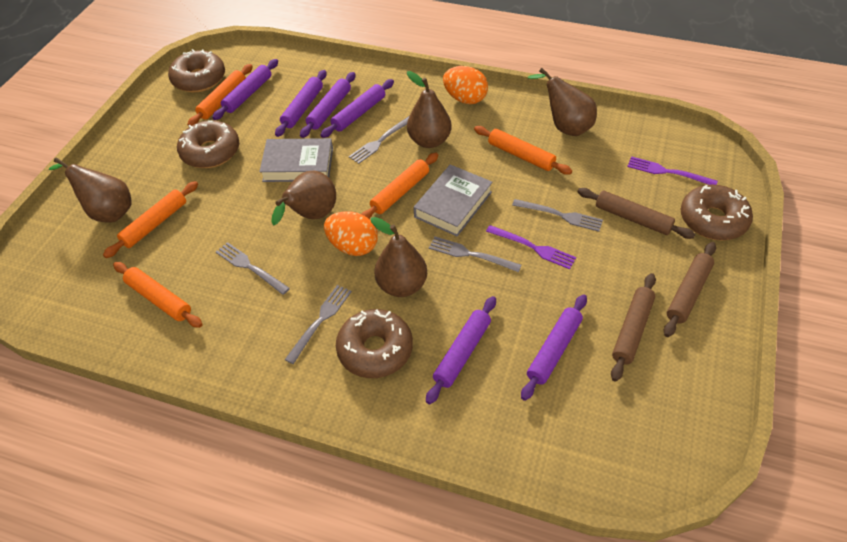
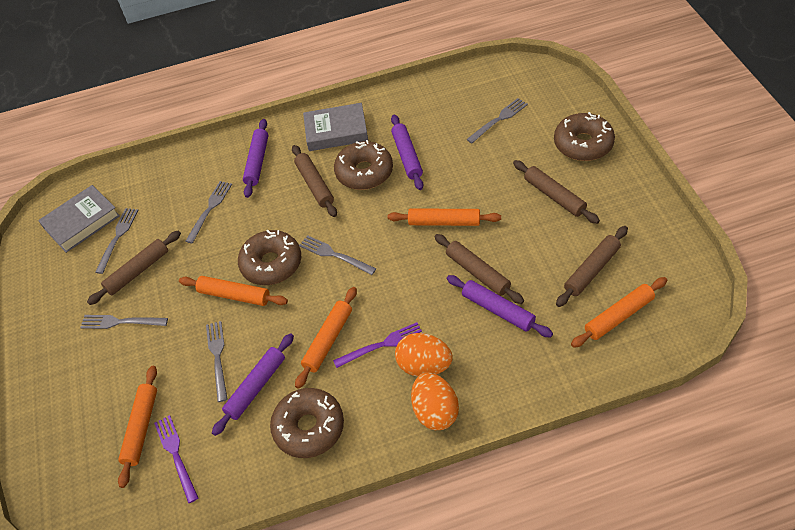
brown pear: [49,158,132,223] [271,171,336,225] [371,217,427,297] [407,71,452,148] [528,68,597,136] = 5 -> none = 0
brown rolling pin: [578,188,695,239] [611,273,656,381] [664,242,716,337] = 3 -> [87,230,181,305] [292,145,337,217] [435,234,524,304] [513,160,600,224] [556,226,628,307] = 5
grey fork: [216,242,290,295] [285,285,352,364] [349,116,409,164] [429,237,521,272] [512,199,603,232] = 5 -> [80,315,168,329] [95,208,138,274] [185,181,232,243] [206,321,228,402] [299,235,376,275] [466,98,528,143] = 6
purple rolling pin: [212,59,278,120] [275,70,327,137] [300,72,355,138] [320,79,394,138] [426,296,496,404] [521,294,587,401] = 6 -> [212,333,294,436] [243,119,268,198] [391,114,423,190] [447,275,553,337] = 4

